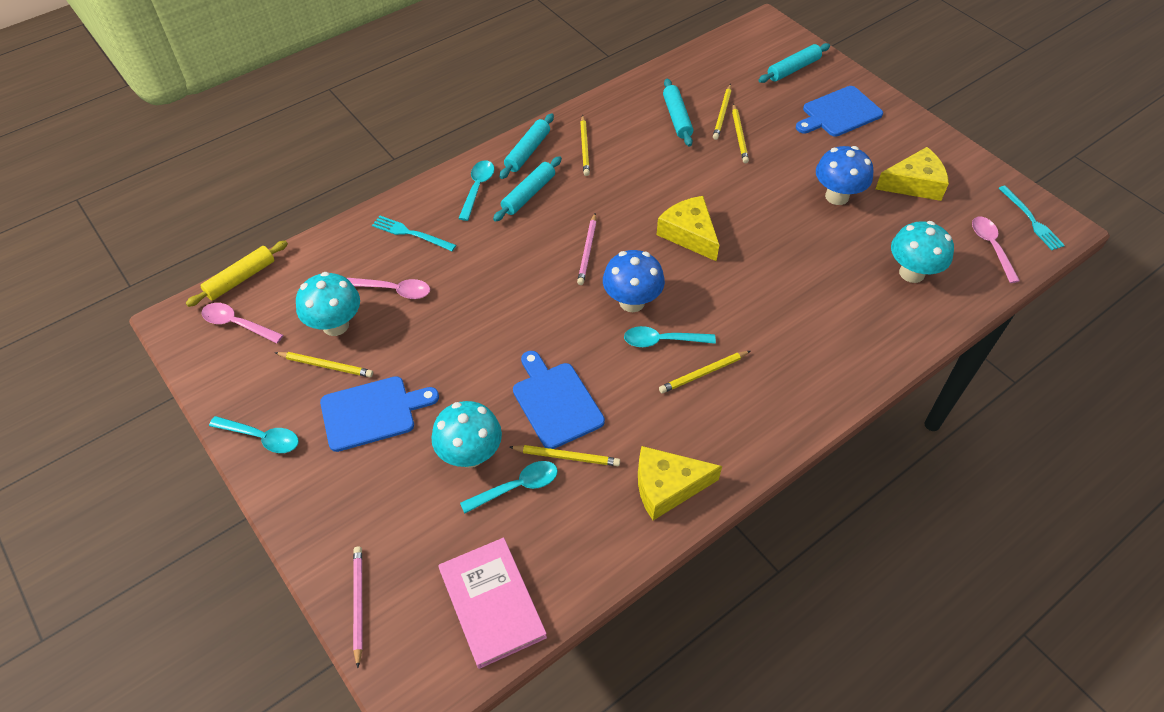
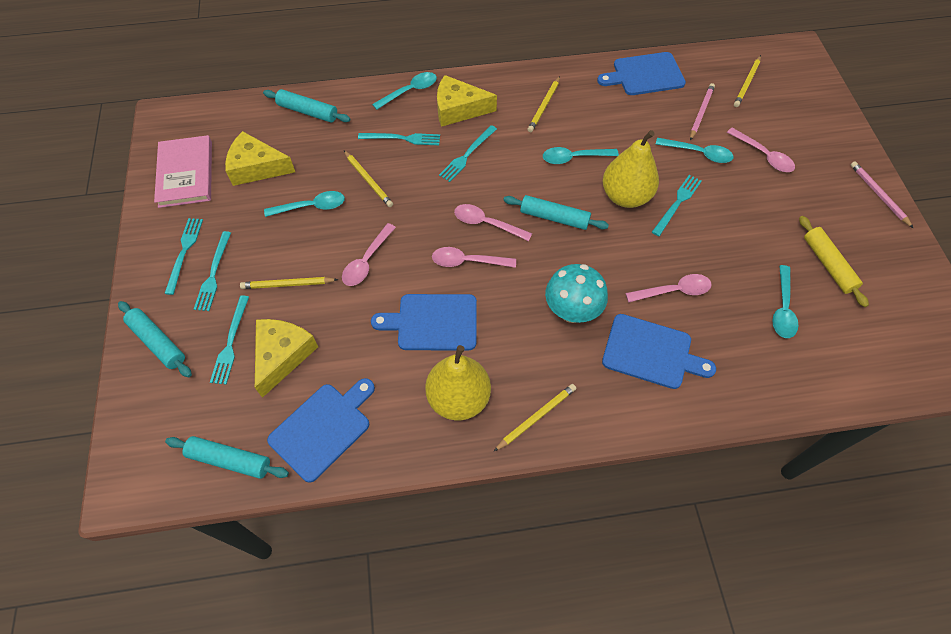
blue cutting board: [320,376,439,452] [513,351,605,449] [796,86,883,137] = 3 -> [267,378,375,483] [371,294,477,351] [597,52,686,95] [602,314,716,389] = 4
blue mushroom: [603,250,665,312] [816,146,874,205] = 2 -> none = 0
pink spoon: [202,303,283,343] [347,278,430,299] [972,217,1020,283] = 3 -> [342,223,396,286] [432,247,516,268] [454,204,532,241] [626,274,712,302] [727,128,795,172] = 5
turquoise fork: [372,216,456,251] [998,186,1065,250] = 2 -> [164,218,203,295] [194,231,231,311] [210,295,249,384] [358,133,440,145] [439,125,497,182] [652,175,702,236] = 6
turquoise mushroom: [296,272,360,336] [431,401,502,468] [891,221,954,283] = 3 -> [545,264,608,323] = 1
turquoise spoon: [209,416,299,453] [458,161,494,221] [460,461,558,514] [624,326,716,347] = 4 -> [264,191,345,217] [372,72,437,110] [543,147,619,164] [655,138,734,163] [772,265,799,338] = 5
yellow pear: none = 0 -> [425,345,491,420] [603,130,659,208] = 2
yellow pencil: [275,352,373,377] [509,445,620,466] [580,115,590,176] [659,351,750,393] [713,84,731,140] [732,103,749,163] = 6 -> [240,277,338,289] [344,150,393,207] [494,384,576,451] [528,76,560,132] [734,55,761,107] = 5

